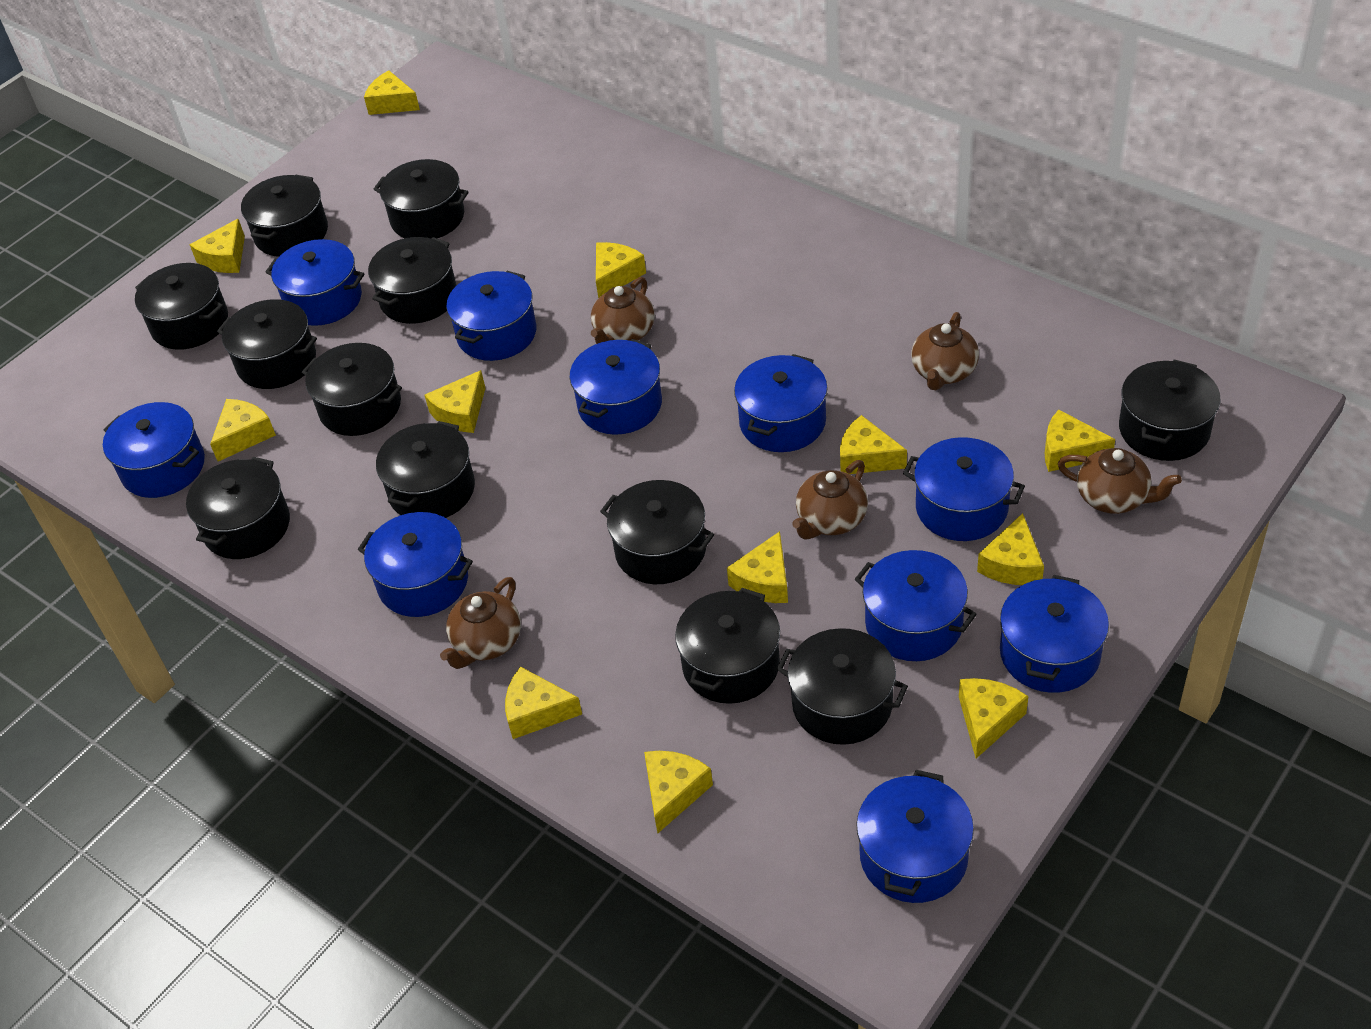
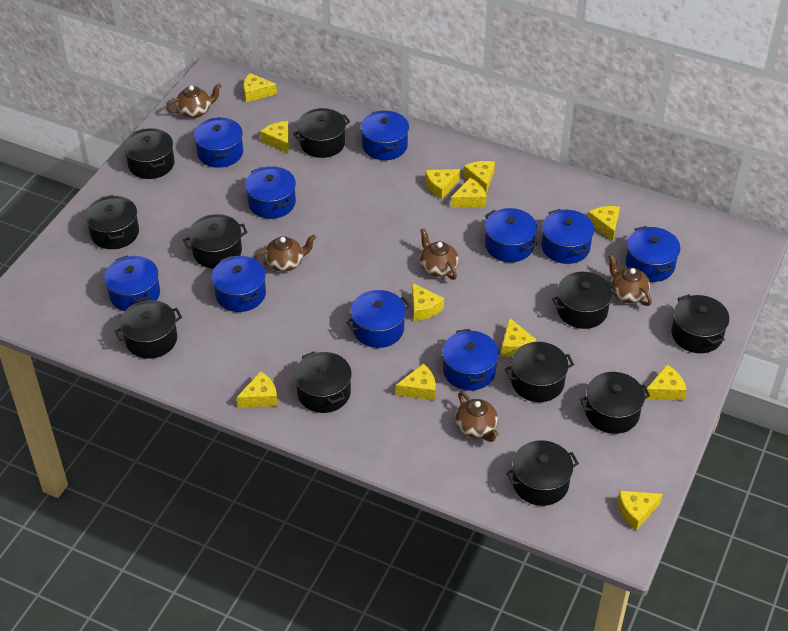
black pot: [135,263,228,350] [186,457,290,559] [217,299,317,389] [241,175,328,257] [302,343,402,436] [368,237,457,324] [374,159,469,238] [376,421,475,518] [600,480,714,584] [675,588,780,704] [777,628,908,745] [1119,360,1221,461] = 12 -> [85,195,139,249] [115,300,182,359] [124,129,175,179] [183,214,248,269] [293,108,350,158] [294,351,352,413] [505,342,574,402] [506,440,579,506] [552,272,617,329] [580,372,650,434] [671,294,730,353] = 11

